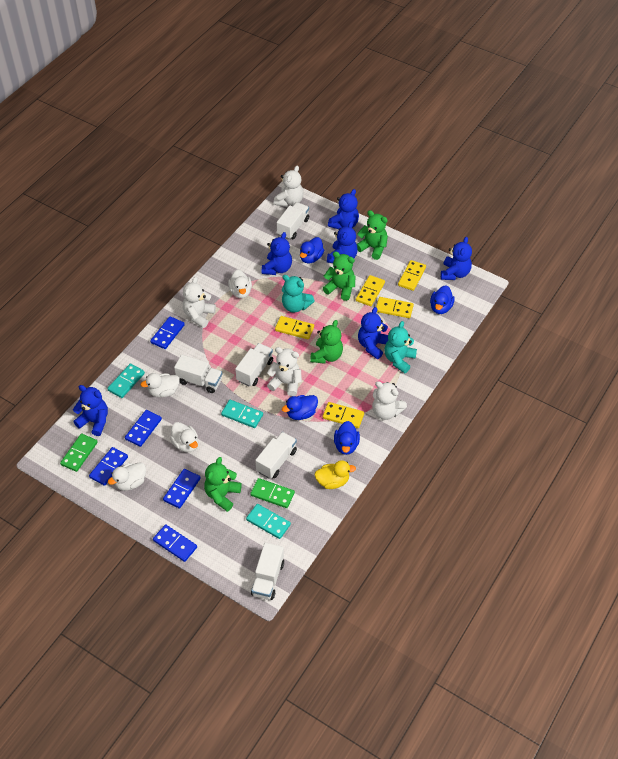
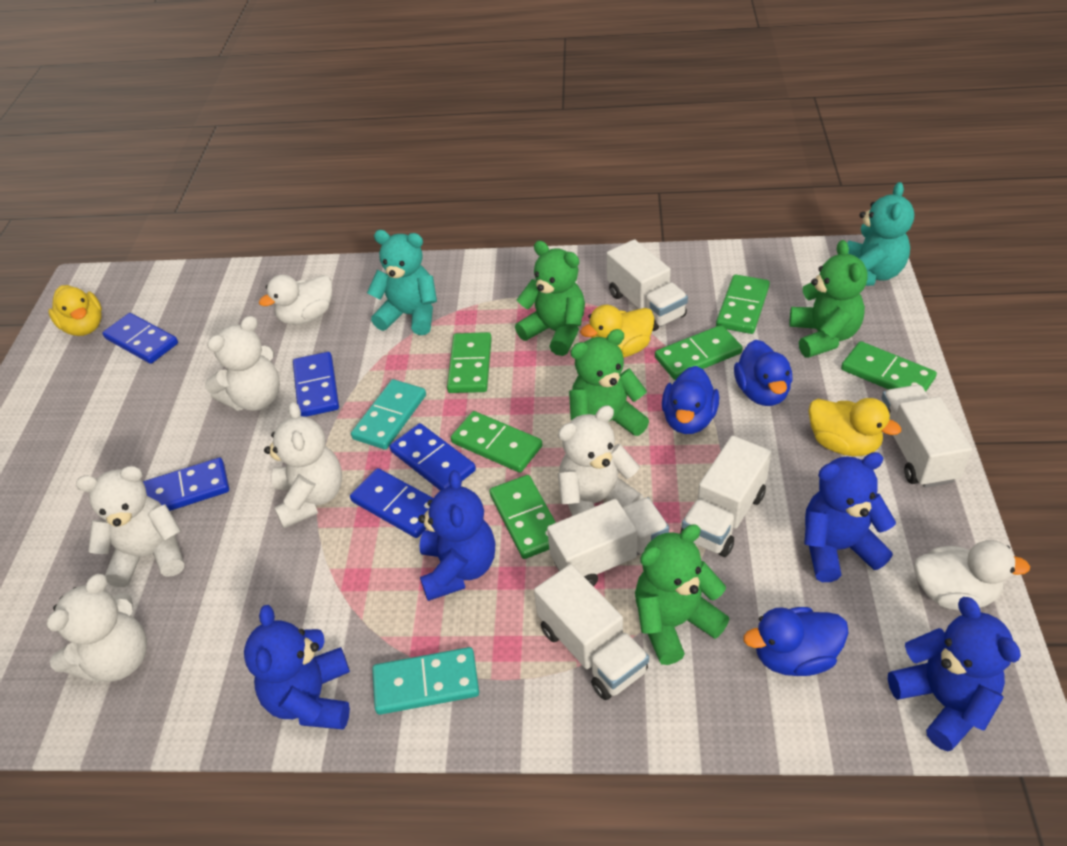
blue duck: [282,395,318,420] [300,237,324,264] [334,421,360,455] [430,285,455,314] = 4 -> [662,366,719,434] [734,340,793,406] [743,607,849,676] = 3
blue teddy bear: [73,385,108,436] [262,232,292,275] [327,222,358,263] [328,189,359,229] [358,307,388,359] [441,237,472,280] = 6 -> [244,605,350,730] [418,470,495,601] [804,452,896,582] [888,597,1021,752] = 4
green domino: [60,434,98,472] [250,478,295,508] = 2 -> [447,332,492,393] [451,411,542,473] [489,475,556,559] [655,325,743,380] [716,275,770,334] [841,341,937,391] = 6
turquoise domino: [107,364,145,398] [221,400,263,428] [246,504,291,539] = 3 -> [351,379,426,450] [372,647,479,715] = 2
white duck: [108,462,146,491] [141,373,180,397] [170,422,198,452] [228,269,252,298] = 4 -> [259,274,332,325] [914,540,1030,610] = 2
white teddy bear: [183,277,216,328] [267,347,302,396] [274,166,304,207] [373,381,407,420] = 4 -> [46,574,147,683] [76,466,184,587] [205,316,280,411] [264,402,342,528] [558,405,644,516] = 5
yellow domino: [275,316,314,339] [323,402,364,428] [356,275,385,306] [376,297,414,318] [398,260,426,291] = 5 -> none = 0
yellow duck: [315,460,356,489] = 1 -> [48,285,102,336] [580,305,655,358] [809,398,901,456] = 3

